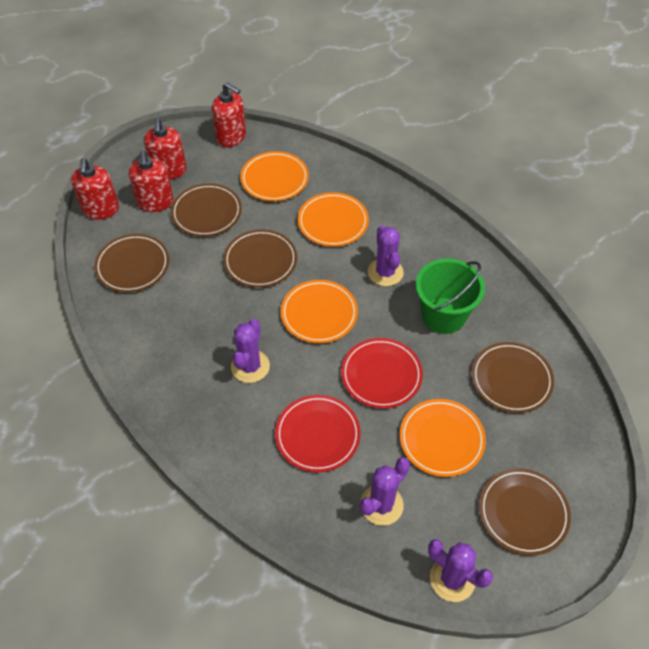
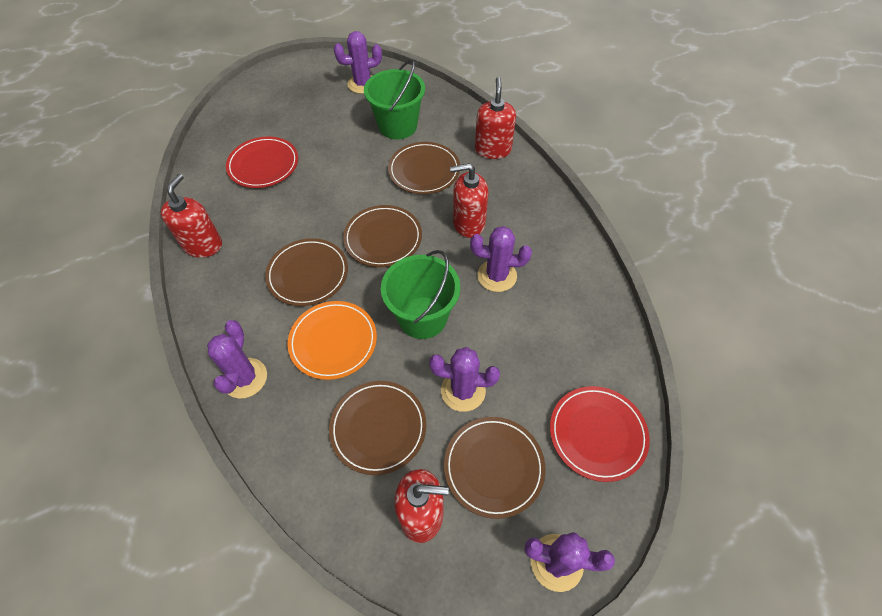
green bucket: [416,258,485,334] = 1 -> [364,59,425,139] [381,250,460,339] = 2
orange plate: [240,151,309,201] [281,280,358,343] [298,192,369,247] [400,399,486,477] = 4 -> [287,301,377,380] = 1
purple cactus: [231,319,270,383] [360,457,410,526] [368,225,404,286] [428,539,493,602] = 4 -> [207,320,267,398] [334,31,382,94] [429,347,500,412] [470,226,532,292] [524,532,615,592] = 5

